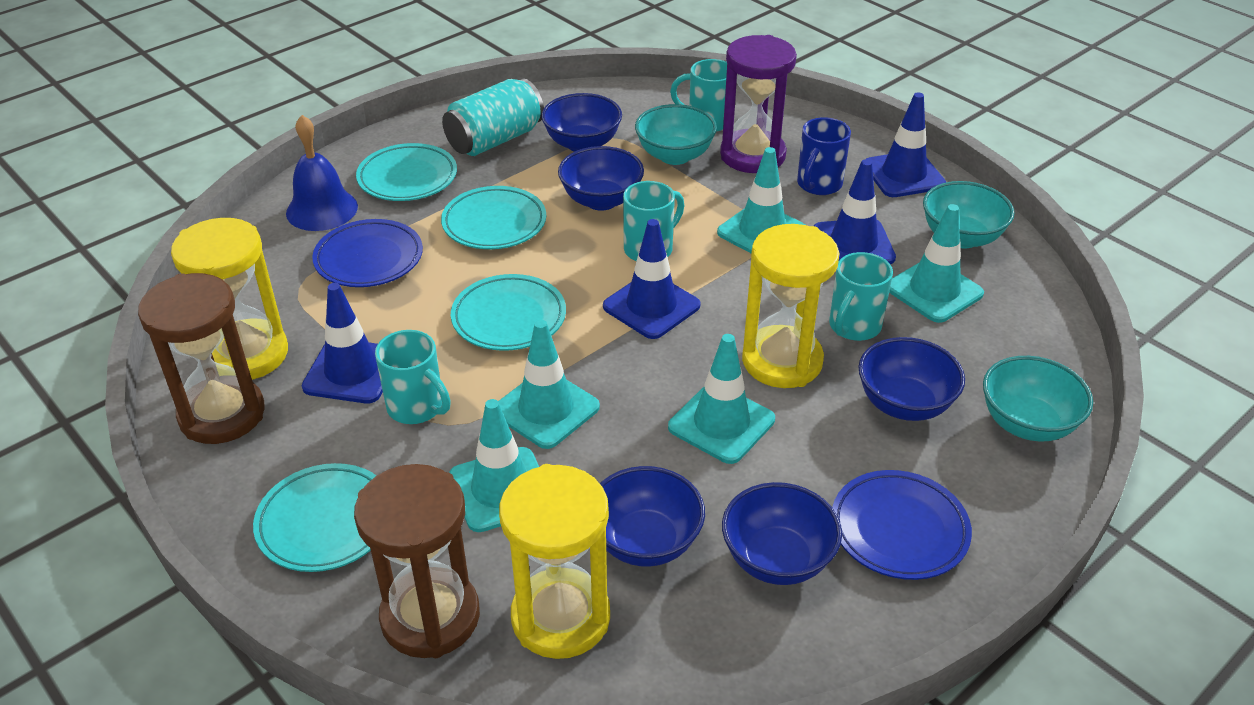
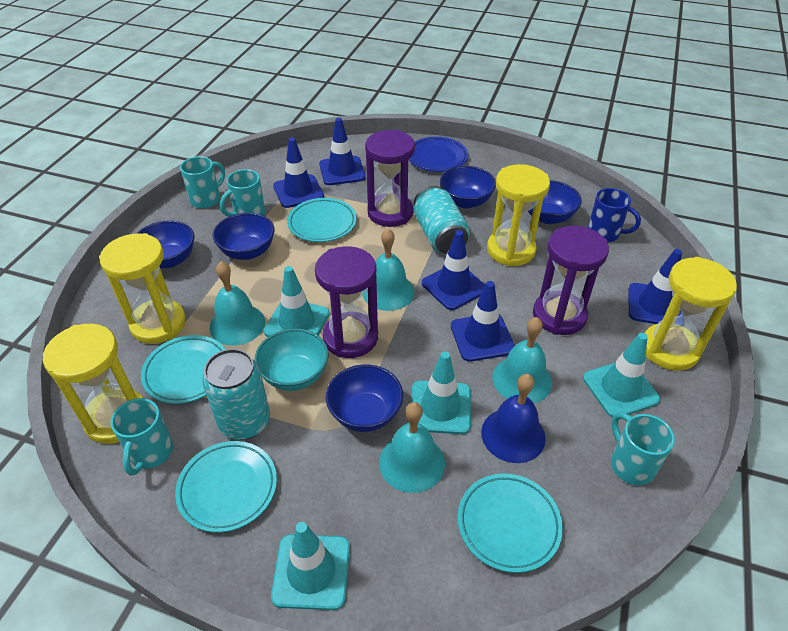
blue plate: [312,219,423,287] [832,470,972,580] = 2 -> [408,137,468,172] = 1
blue traffic cone: [302,283,383,403] [603,219,701,339] [814,159,896,264] [866,92,946,197] = 4 -> [273,137,324,208] [319,118,366,185] [422,230,485,310] [451,281,515,362] [629,249,682,324] = 5
brown hourglass: [138,273,265,444] [354,464,480,658] = 2 -> none = 0
purple hourglass: [720,35,797,173] = 1 -> [315,246,378,358] [365,130,415,227] [533,226,609,335] = 3
turquoise bell: none = 0 -> [209,261,265,346] [363,228,415,311] [379,402,445,493] [492,317,552,403] = 4
turquoise bowl: [635,104,717,165] [923,181,1015,249] [983,356,1093,441] = 3 -> [254,328,329,391] = 1
turquoise can: [442,78,544,156] = 1 -> [202,349,270,440] [414,186,470,254] = 2
turquoise traffic cone: [449,399,539,532] [498,320,600,449] [668,334,775,464] [717,147,805,253] [889,204,984,323] = 5 -> [264,266,330,337] [271,522,350,610] [411,351,471,434] [583,333,660,418] = 4
yellow hourglass: [171,218,288,380] [499,464,610,659] [742,224,839,388] = 3 -> [43,324,143,444] [99,233,186,344] [487,164,550,266] [645,257,737,371] = 4

